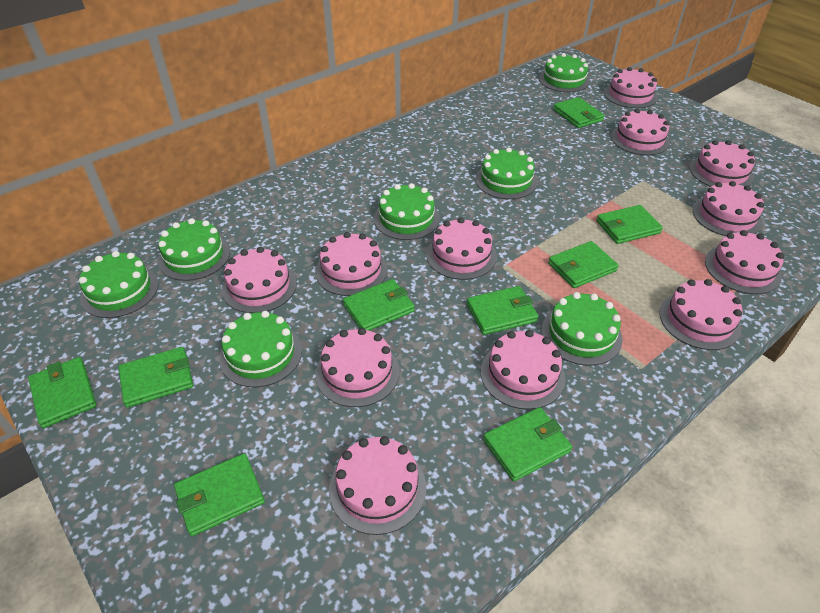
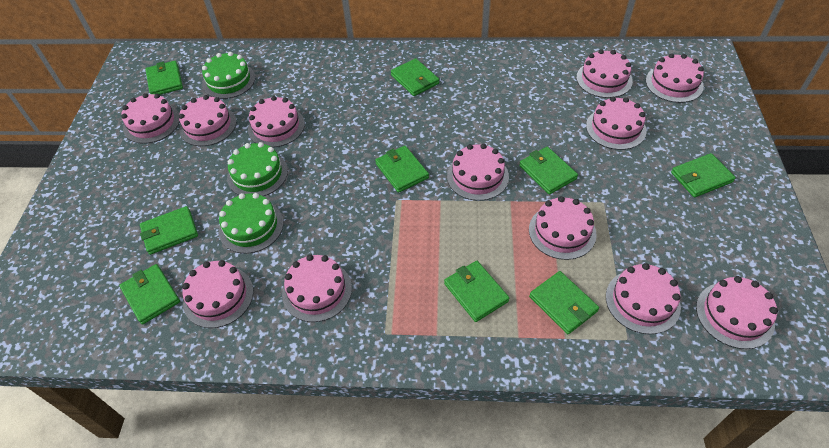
green cake: [79,251,159,318] [158,218,230,281] [219,311,302,387] [374,183,440,240] [475,147,538,199] [539,53,590,92] [542,292,623,366] = 7 -> [202,52,255,99] [219,193,283,254] [227,142,288,196] = 3

